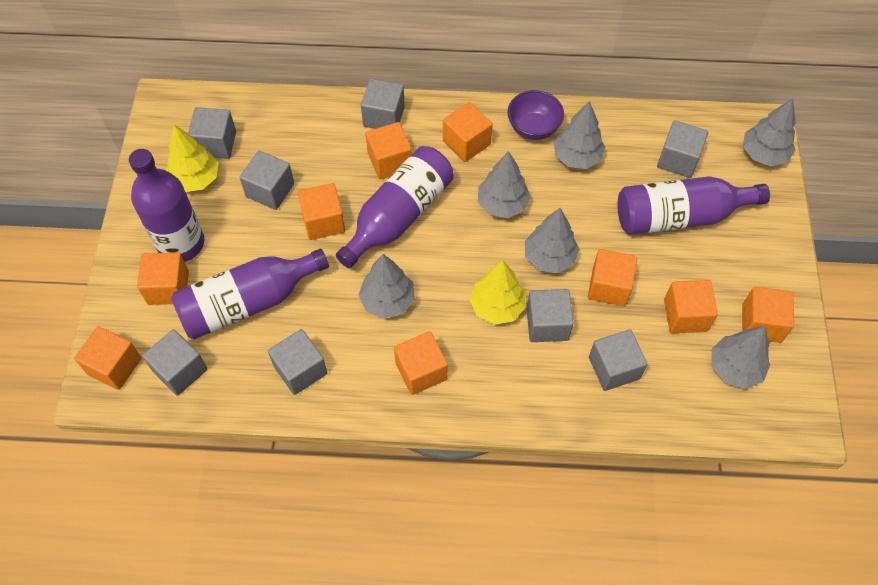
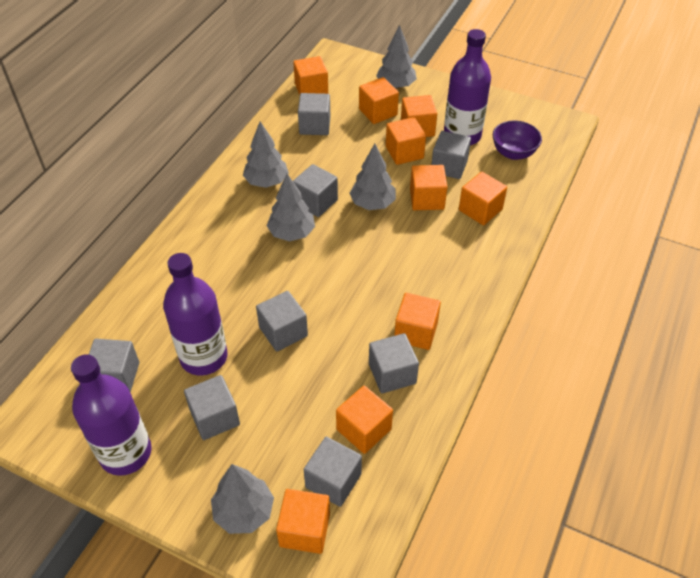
grey tree: [359,254,415,319] [478,151,531,218] [525,208,579,273] [554,101,605,169] [712,326,770,389] [743,98,796,166] = 6 -> [211,464,274,534] [243,122,289,188] [267,174,315,241] [350,144,396,210] [376,25,417,89] = 5
purple bottle: [129,149,205,262] [171,249,329,339] [336,146,454,268] [617,176,770,235] = 4 -> [71,354,152,476] [163,253,228,376] [444,29,491,145] = 3
yellow tree: [166,125,219,192] [469,260,526,325] = 2 -> none = 0

